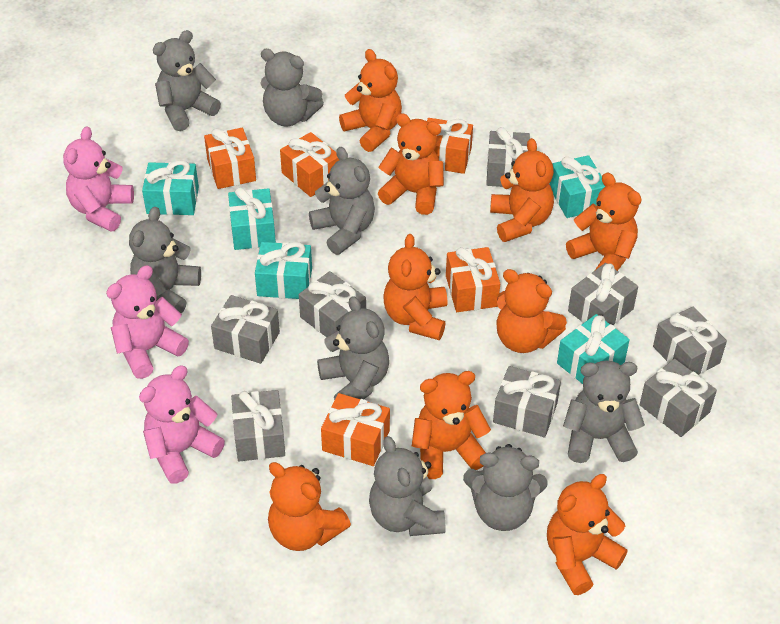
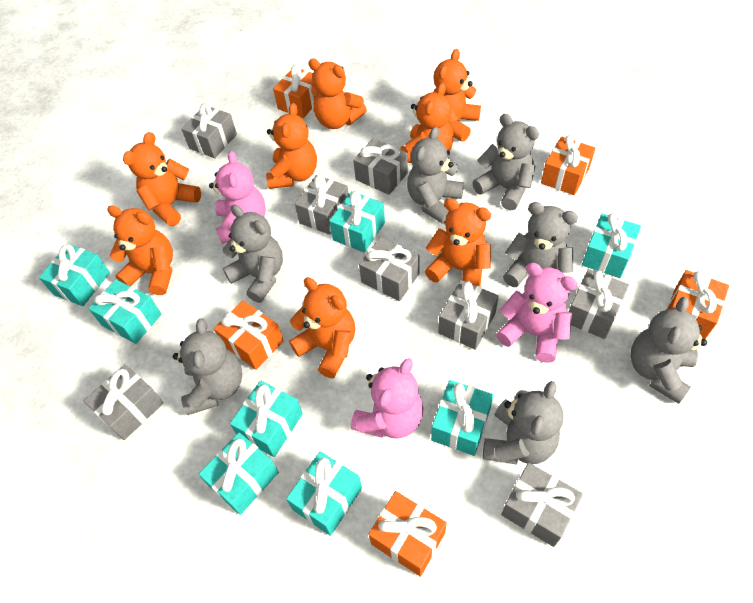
grey teddy bear: [129,207,201,314] [153,30,221,131] [260,49,324,127] [309,147,375,255] [317,296,389,400] [369,436,445,536] [463,444,548,531] [563,360,645,463] = 8 -> [173,318,242,415] [222,205,283,303] [407,127,464,224] [472,114,539,211] [483,381,564,465] [503,202,578,287] [630,297,707,404] = 7
orange teddy bear: [268,462,351,551] [339,49,402,152] [378,113,444,215] [383,234,448,340] [412,371,491,479] [490,138,554,242] [497,269,567,353] [547,474,628,595] [566,173,642,271] = 9 -> [107,205,173,295] [123,132,201,226] [266,103,317,189] [289,277,355,378] [308,58,367,129] [400,83,454,163] [425,198,491,286] [434,49,481,142] = 8
turquoise gift: [142,160,199,215] [228,187,276,250] [255,242,312,299] [549,155,605,218] [557,314,630,384] = 5 -> [39,244,110,306] [88,279,161,344] [199,432,279,515] [230,381,303,457] [286,451,362,536] [329,191,385,253] [431,380,493,456] [582,213,641,278] = 8

